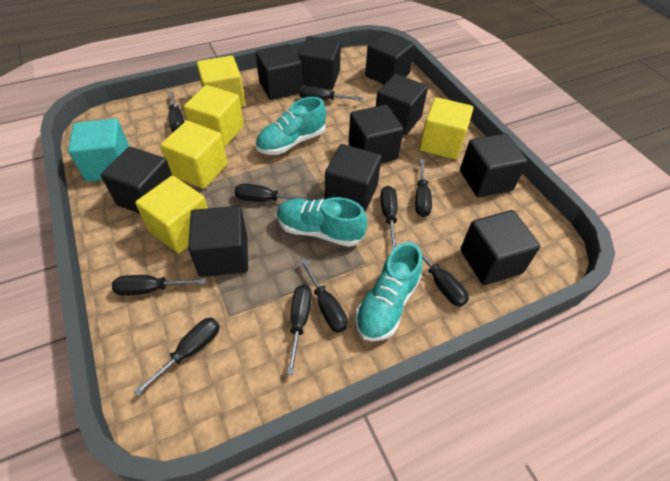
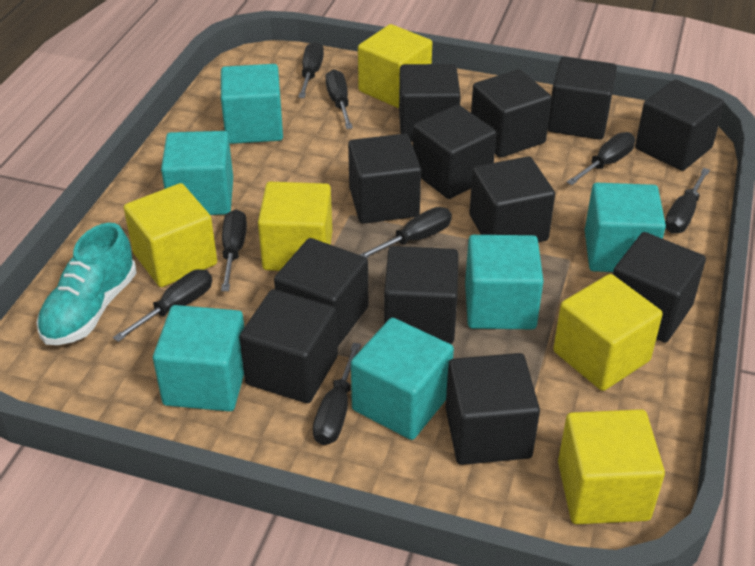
black cube: [101,147,172,214] [188,206,248,277] [256,44,302,100] [299,36,341,90] [325,144,382,212] [348,105,404,163] [365,32,415,84] [376,74,428,135] [460,133,528,198] [460,210,541,285] = 10 -> [239,289,338,403] [274,238,368,346] [348,134,421,224] [384,246,458,344] [399,64,461,142] [413,105,497,199] [445,353,540,465] [469,156,555,242] [471,69,552,158] [548,57,617,140] [613,232,706,343] [635,79,724,171] = 12
black screwdriver: [112,275,206,296] [134,318,220,396] [169,90,184,132] [234,184,312,202] [287,285,312,375] [299,86,363,100] [300,258,348,333] [380,186,398,251] [408,240,469,307] [415,159,432,217] = 10 -> [113,269,212,342] [221,209,247,291] [298,42,324,98] [313,343,361,445] [325,69,353,129] [360,207,452,258] [567,132,635,185] [665,168,710,234] = 8
turquoise cube: [68,118,130,182] = 1 -> [153,305,244,412] [161,131,233,215] [221,64,283,144] [351,318,454,440] [465,235,543,329] [585,183,666,272] = 6
turquoise shoe: [256,97,326,155] [277,197,367,247] [355,242,423,341] = 3 -> [37,223,136,345] = 1

